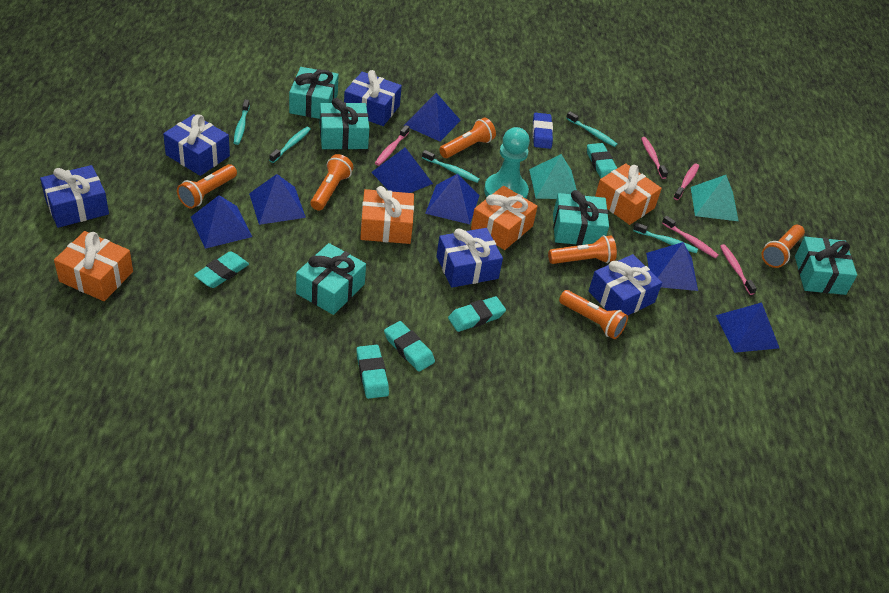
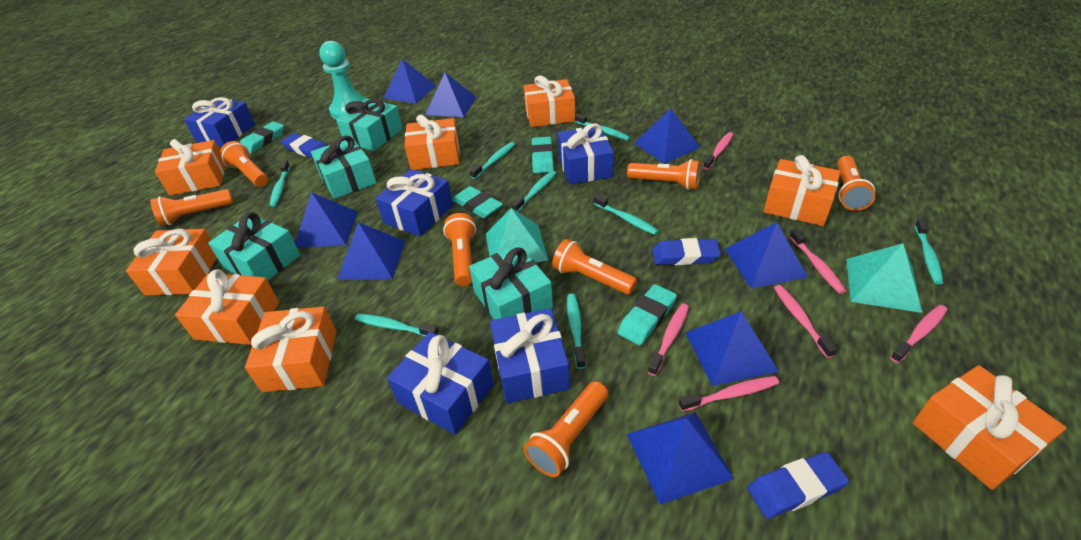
blue eraser: [533,113,553,149] = 1 -> [281,133,326,158] [652,238,721,265] [747,452,849,519] = 3
blue pyramid: [191,195,252,249] [249,174,306,225] [371,147,433,193] [404,93,461,141] [425,174,480,224] [646,242,698,291] [716,303,779,353] = 7 -> [295,192,358,248] [337,222,405,280] [384,59,436,104] [425,72,476,117] [627,412,734,505] [635,108,700,164] [685,311,779,386] [725,222,808,289] = 8
orange flashlight: [177,164,237,209] [310,154,354,211] [439,118,496,158] [548,235,617,264] [559,290,628,339] [762,225,805,268] = 6 -> [150,189,233,226] [220,141,268,187] [443,213,476,286] [524,381,608,477] [552,239,637,295] [627,159,700,190] [837,156,876,211] = 7
orange gift: [54,231,133,301] [360,186,414,244] [471,186,538,250] [595,163,662,225] = 4 -> [126,229,217,296] [155,139,226,196] [175,269,279,345] [245,306,337,392] [405,115,460,170] [523,75,575,127] [764,155,840,226] [913,365,1066,490] = 8
pink toothbrush: [375,125,410,166] [641,137,668,179] [662,216,719,258] [673,163,699,200] [720,244,757,295] = 5 -> [648,304,689,376] [679,376,779,412] [703,132,734,170] [774,285,837,358] [789,228,846,294] [890,305,947,363] = 6
turquoise eraser: [194,251,249,288] [356,345,389,399] [384,321,435,372] [448,296,506,332] [587,143,617,178] = 5 -> [240,121,284,154] [452,186,503,218] [531,137,554,173] [618,284,677,345] = 4
turquoise gift: [289,67,339,119] [296,243,366,315] [320,98,369,149] [553,190,609,245] [795,237,857,295] = 5 -> [208,212,300,281] [311,136,377,199] [336,99,403,151] [469,245,553,320] = 4
turquoise toothbrush: [234,99,250,145] [269,127,311,163] [422,150,480,183] [566,112,617,147] [633,223,698,253] = 5 -> [270,160,290,207] [355,314,439,337] [470,142,515,179] [512,171,557,212] [567,294,586,369] [575,114,630,141] [593,194,659,235] [915,218,943,285] = 8

